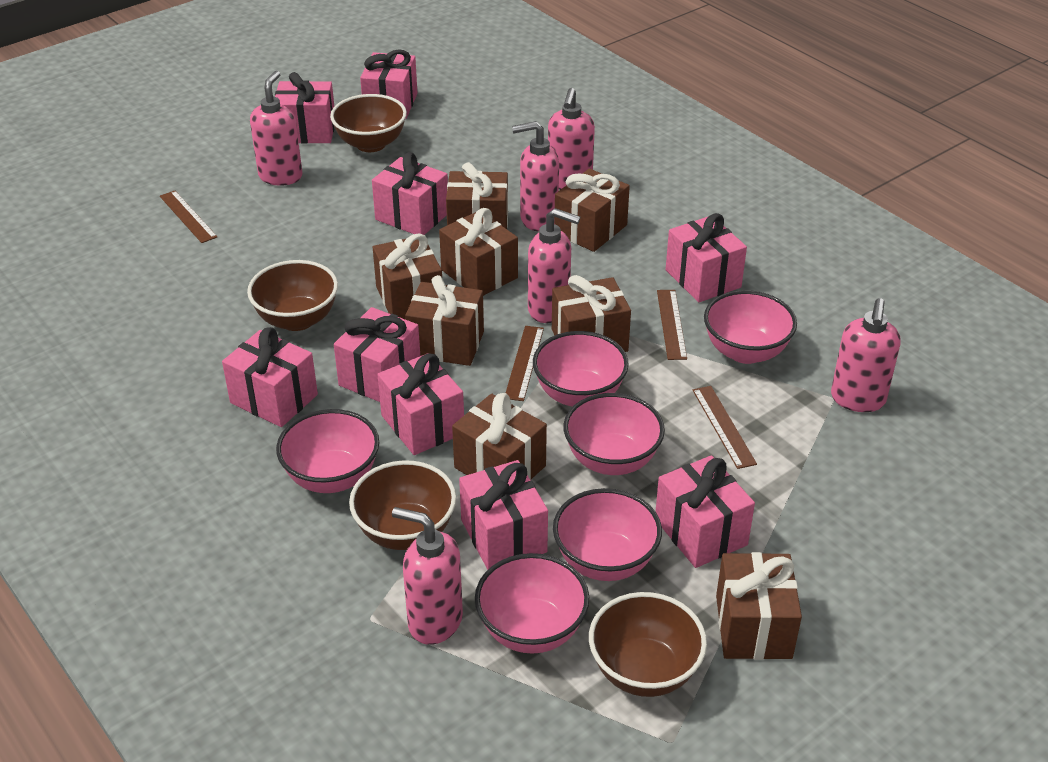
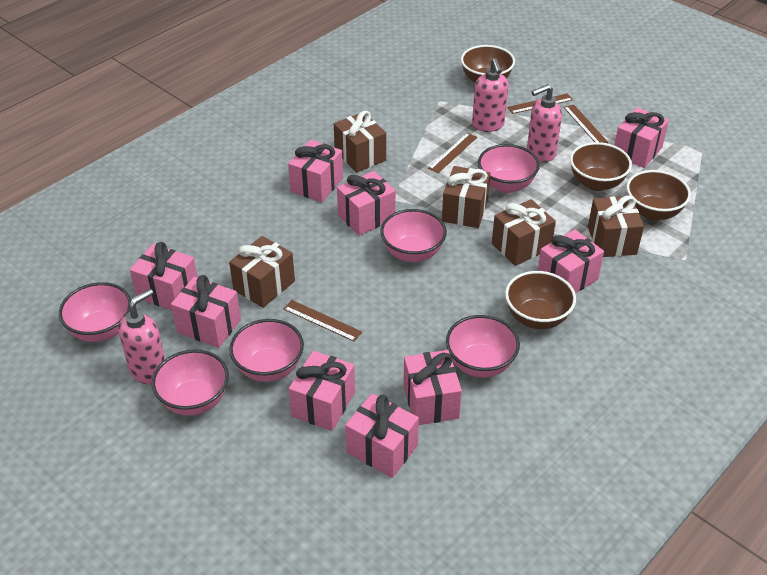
brown gift: [373,233,442,320] [405,275,484,366] [439,208,518,296] [446,162,508,229] [452,393,547,480] [552,275,631,352] [554,168,630,252] [716,552,802,660] = 8 -> [229,236,295,308] [334,111,386,173] [442,166,491,228] [492,199,556,266] [588,196,644,257] = 5
pink soap dispenser: [250,71,303,186] [392,507,463,645] [512,121,559,232] [528,208,580,323] [548,88,595,190] [831,298,901,412] = 6 -> [118,289,165,384] [472,58,509,132] [527,84,562,162] = 3

